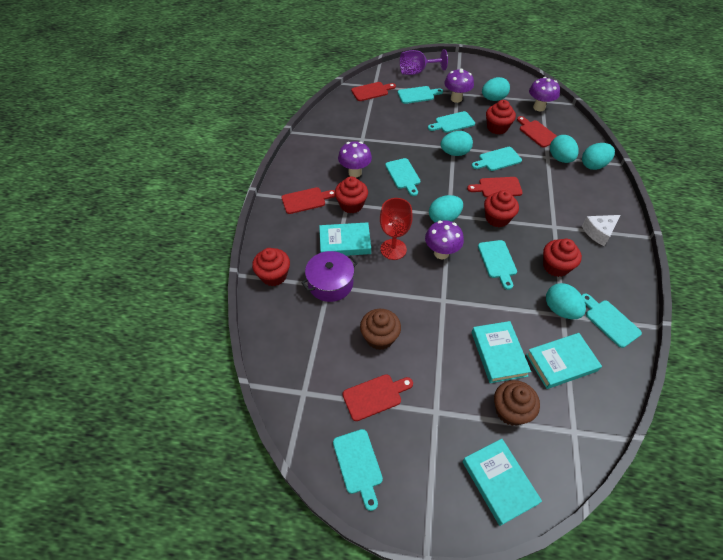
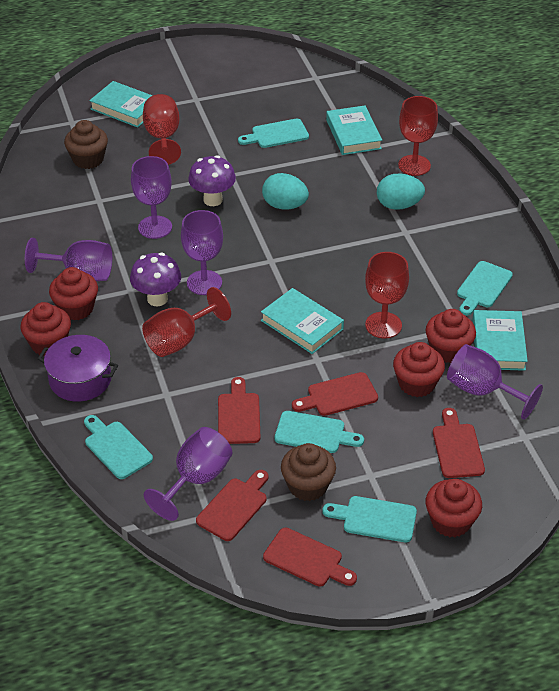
purple goblet: [400,49,448,75] = 1 -> [25,238,112,281] [131,156,172,239] [144,427,232,521] [181,210,223,295] [447,344,543,420] = 5
purple mushroom: [338,141,372,178] [425,220,464,259] [444,68,474,103] [529,77,560,111] = 4 -> [130,253,181,306] [188,155,236,206] = 2
red goblet: [380,198,413,260] = 1 -> [142,287,231,357] [143,94,181,165] [365,252,409,338] [398,96,438,176] = 4
turquoise cutting board: [333,429,383,511] [385,158,420,196] [398,86,443,104] [428,111,475,133] [472,147,522,171] [478,240,517,290] [582,294,642,348] = 7 -> [84,415,153,479] [238,119,309,148] [275,411,364,453] [323,496,417,542] [457,261,513,315] = 5
turquoise egg: [429,195,463,223] [440,131,473,156] [482,77,510,101] [546,283,586,319] [550,135,579,163] [582,143,615,170] = 6 -> [262,173,309,210] [377,173,425,210] = 2
white cheese: [582,215,620,246] = 1 -> none = 0

